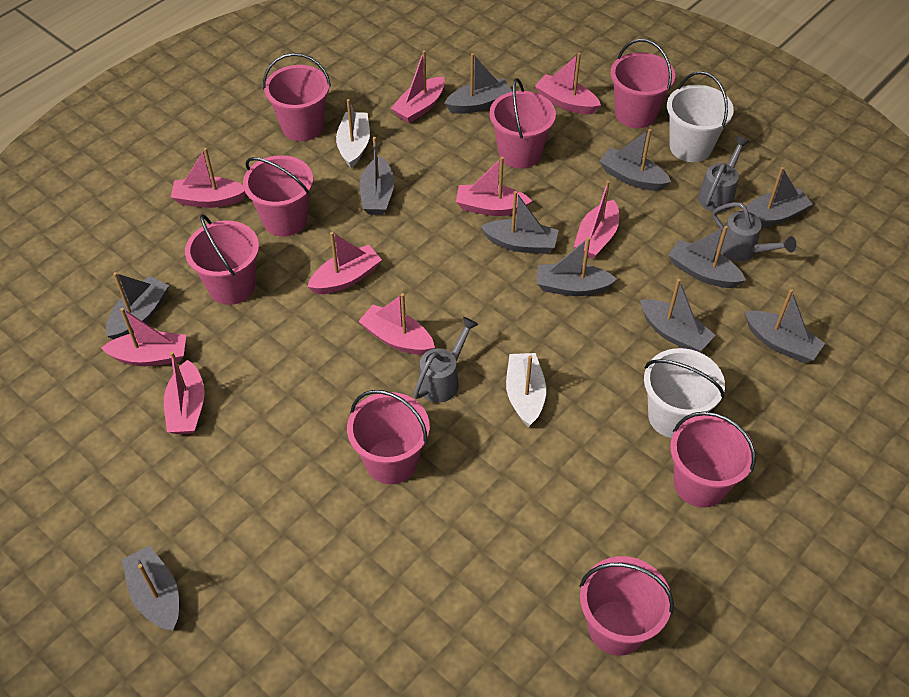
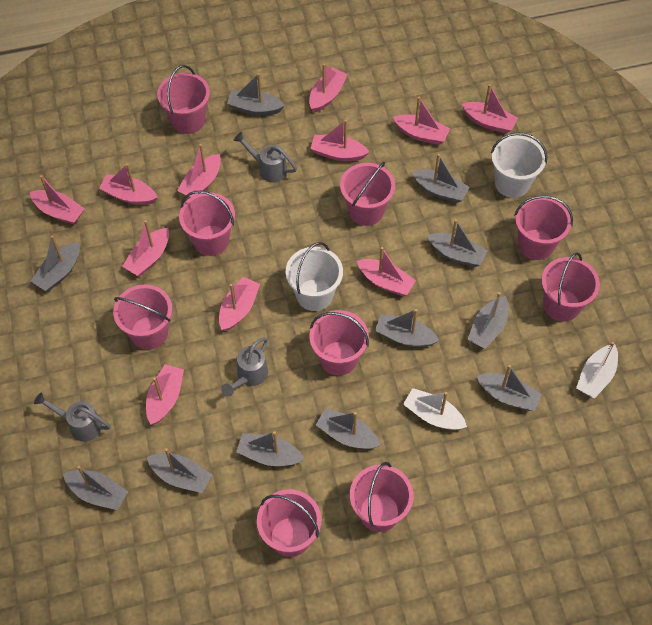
pink boat: [101,308,186,366] [164,351,205,434] [171,148,246,208] [307,232,382,294] [358,293,435,355] [391,50,445,123] [456,157,532,216] [535,53,601,114] [574,180,619,259] = 9 -> [30,175,85,224] [99,163,158,205] [122,220,169,276] [146,364,184,425] [177,144,221,198] [219,277,260,331] [309,63,348,113] [310,120,369,161] [357,247,416,296] [393,97,450,145] [462,84,518,134] = 11
pink bucket: [185,214,259,305] [243,155,313,236] [263,53,331,141] [347,390,430,484] [489,78,556,169] [580,556,674,656] [611,39,675,128] [670,411,756,508] = 8 -> [113,285,172,350] [157,65,210,134] [179,191,235,256] [257,489,321,557] [309,310,369,376] [340,162,395,226] [350,462,414,532] [514,195,573,260] [541,252,600,322] = 9

